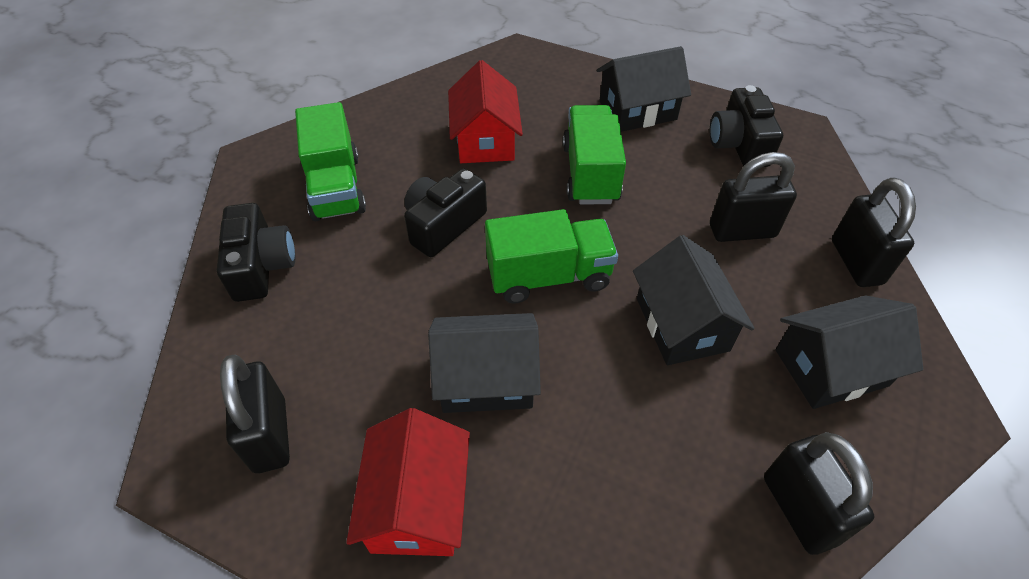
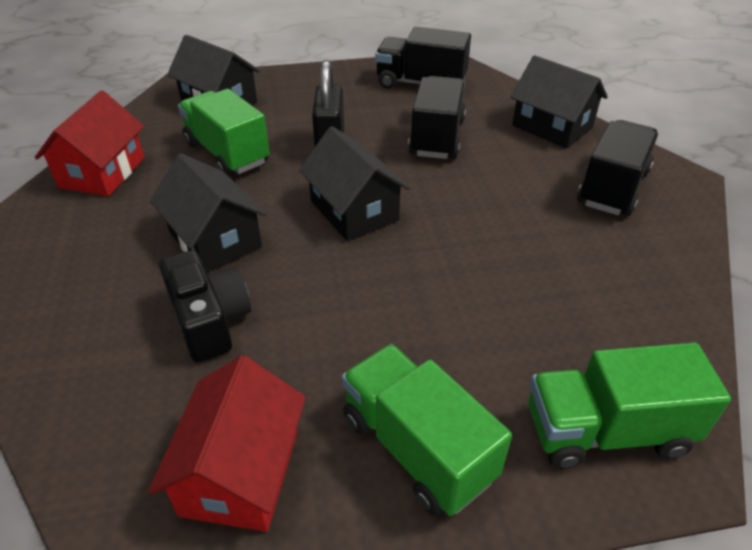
black camera: [217,203,295,302] [404,169,487,257] [710,85,783,167] = 3 -> [159,250,251,362] = 1
black padlock: [220,355,290,473] [710,152,797,242] [764,432,874,555] [832,178,916,287] = 4 -> [312,60,344,146] = 1
black truck: none = 0 -> [375,27,471,89] [408,76,466,159] [577,120,658,216] = 3

